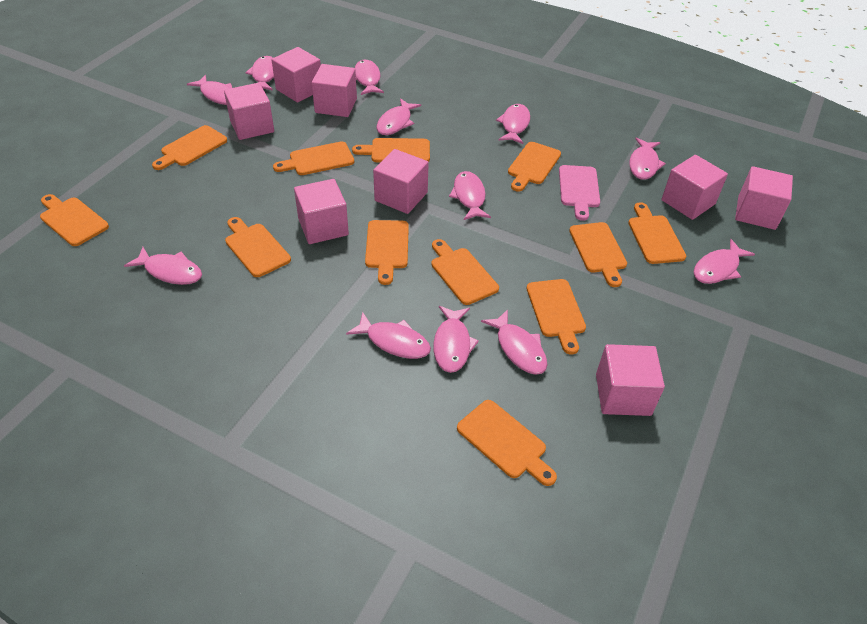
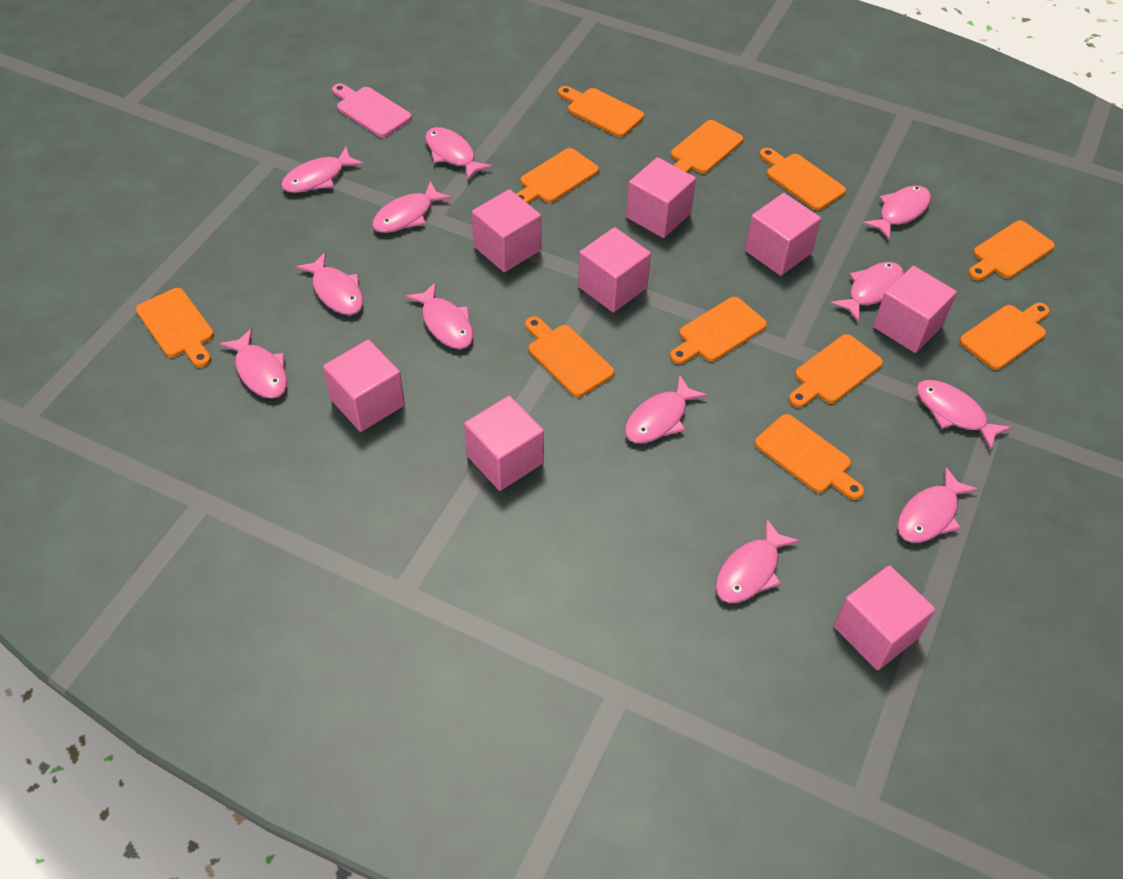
orange cutting board: [40,194,109,246] [152,125,227,170] [225,217,291,277] [273,141,354,175] [352,138,430,163] [365,220,409,285] [431,239,499,305] [457,400,557,486] [508,142,561,192] [526,279,586,355] [569,222,627,287] [628,202,686,264] = 12 -> [136,288,214,367] [516,148,599,204] [525,316,614,397] [558,86,644,137] [670,297,767,364] [671,120,743,174] [755,414,864,500] [759,148,846,211] [789,334,883,407] [959,303,1050,370] [968,221,1055,281] = 11

